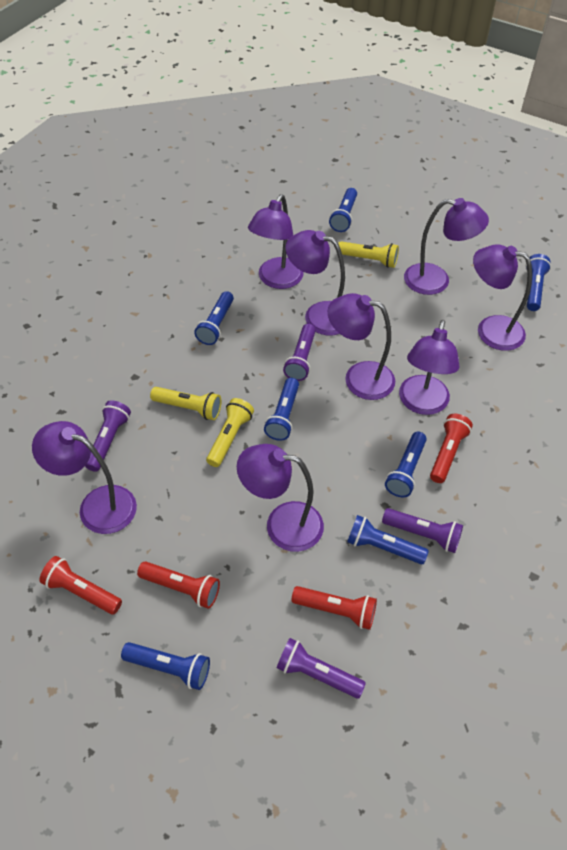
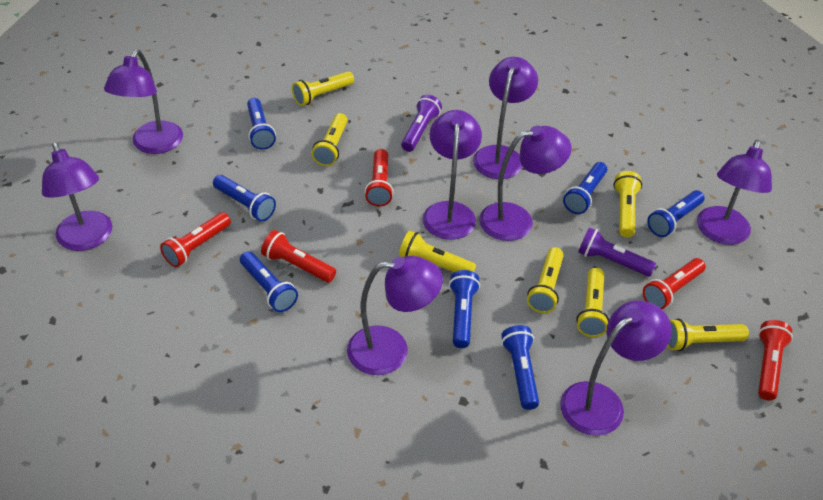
purple flashlight: [85,400,131,472] [277,638,366,699] [283,324,316,381] [382,508,463,553] = 4 -> [401,95,442,152] [578,227,656,277] = 2
red flashlight: [39,556,122,614] [137,561,220,609] [291,586,377,630] [430,414,473,483] = 4 -> [160,212,231,267] [261,230,336,283] [365,149,393,207] [643,258,706,309] [758,320,793,400] = 5
yellow flashlight: [150,387,221,420] [206,398,254,467] [338,241,399,268] = 3 -> [292,71,354,106] [312,113,348,166] [399,230,476,272] [527,247,564,313] [576,268,609,337] [613,171,642,237] [667,319,749,351] = 7

